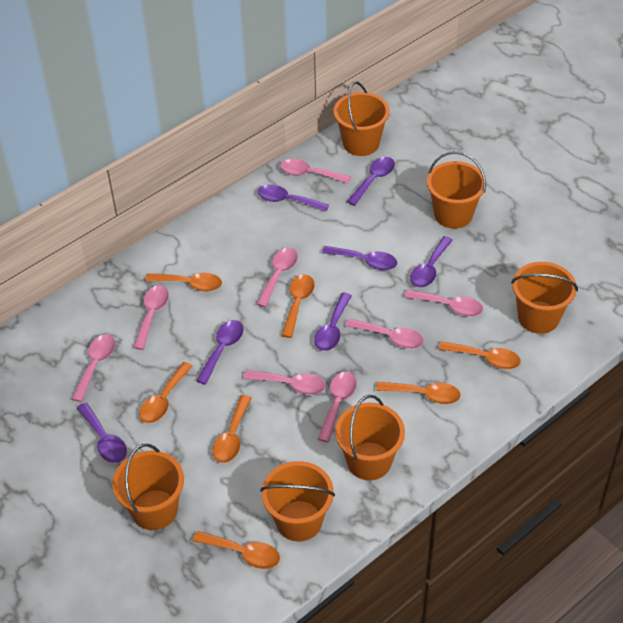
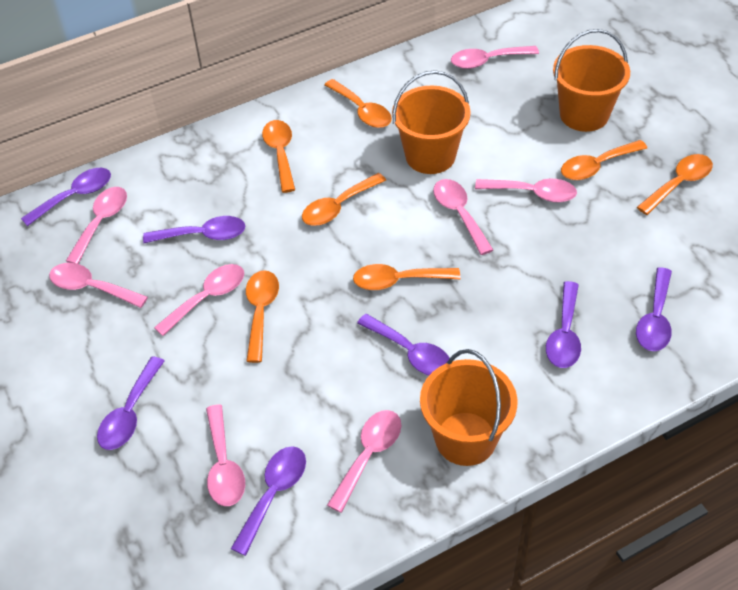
orange bucket: [112,444,184,530] [260,461,335,542] [333,82,390,156] [335,395,405,480] [427,151,486,229] [511,262,578,334] = 6 -> [392,70,471,174] [420,349,517,466] [553,29,630,132] = 3

